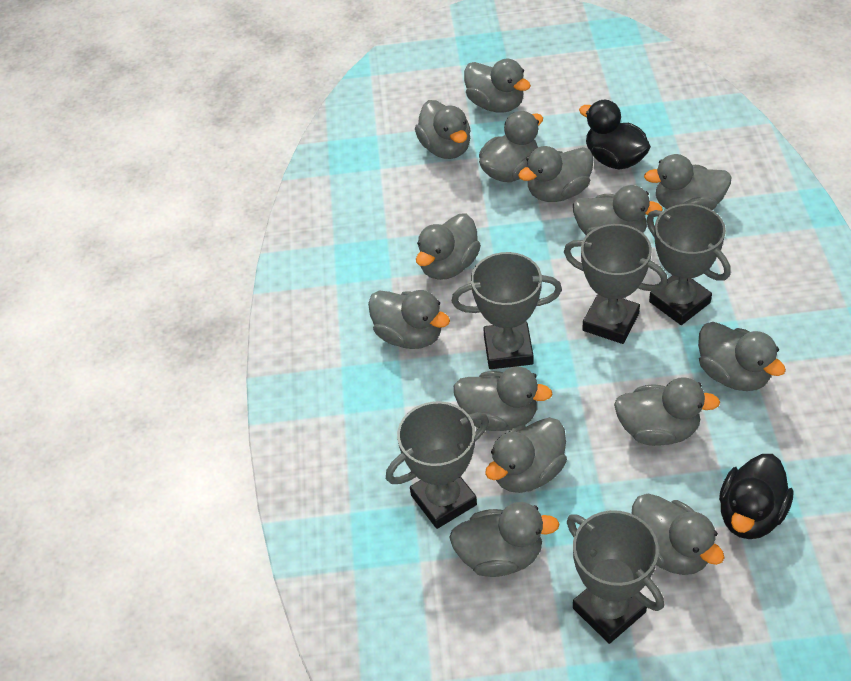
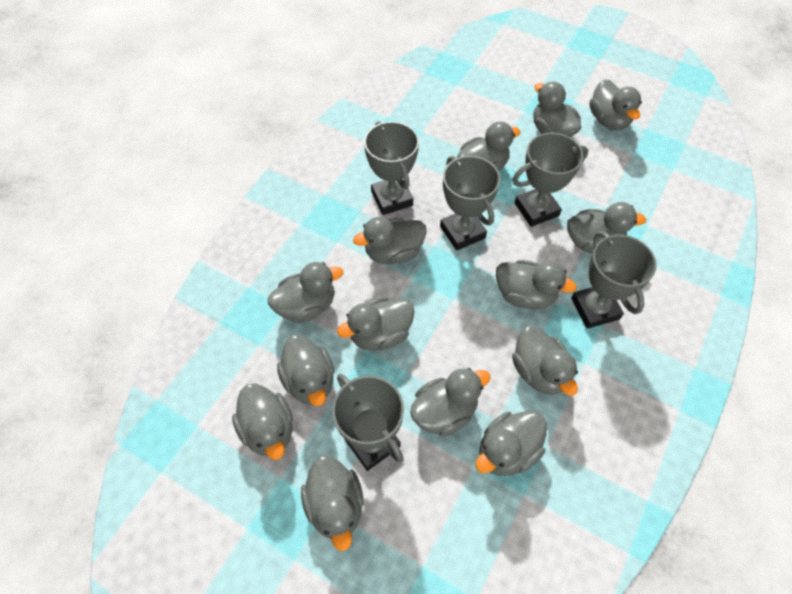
black duck: [579,100,651,170] [719,454,794,539] = 2 -> none = 0

